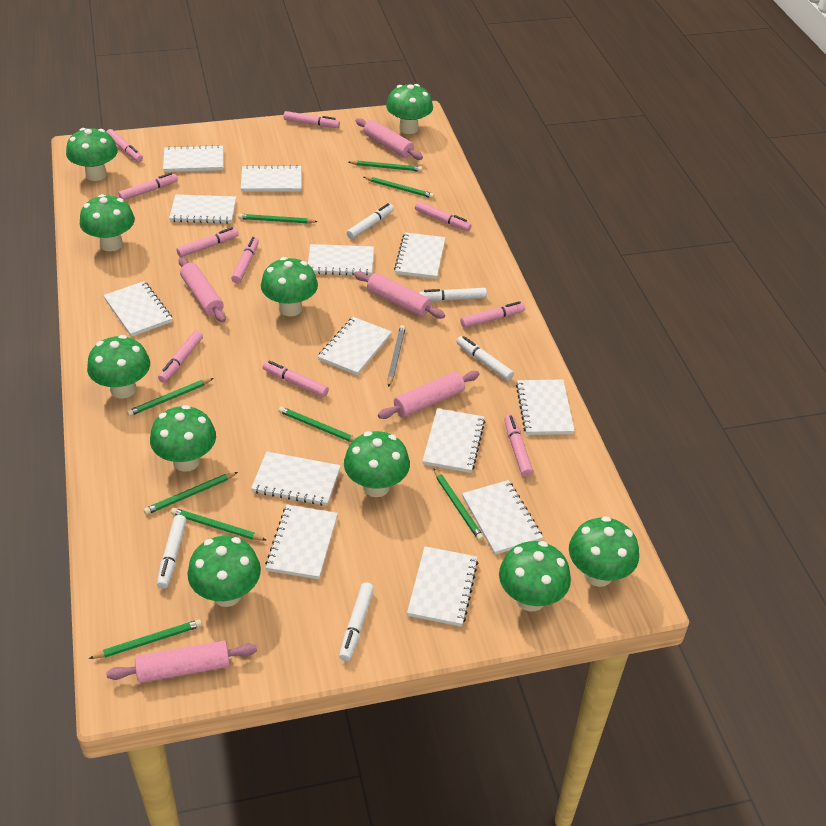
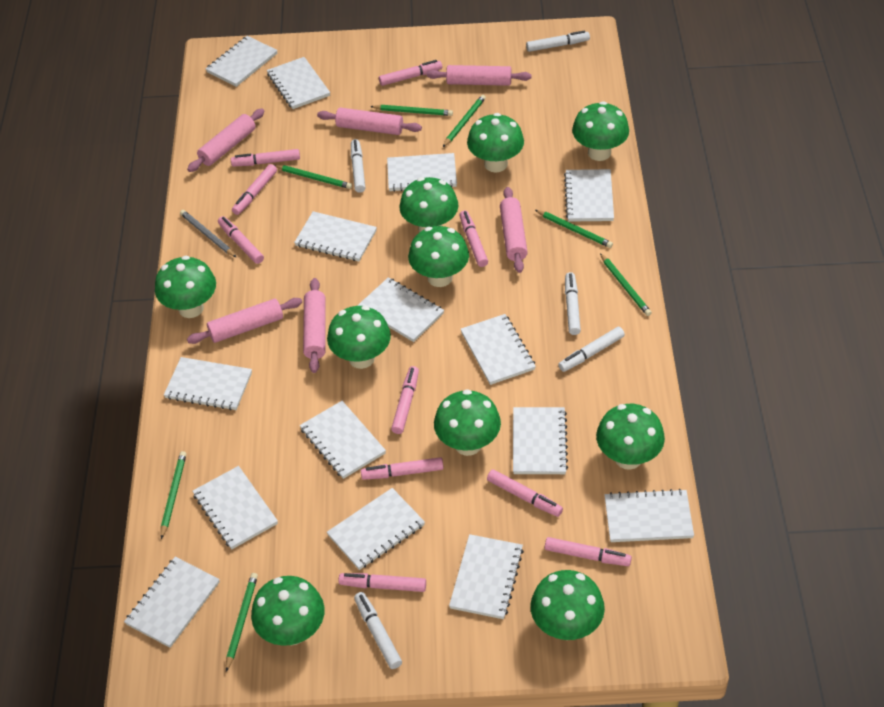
green pencil: [89,619,202,659] [127,378,214,416] [144,472,238,515] [171,508,266,541] [238,214,318,224] [278,407,356,442] [349,160,422,172] [364,177,434,198] [433,468,484,541] = 9 -> [161,451,186,539] [226,573,258,672] [274,165,352,189] [370,105,453,116] [443,95,486,147] [535,210,613,248] [600,253,652,316] = 7
pink rolling pin: [106,640,257,683] [178,257,226,323] [354,271,445,319] [356,118,423,160] [378,371,479,419] = 5 -> [187,109,265,172] [187,298,302,344] [303,278,326,373] [317,108,422,135] [427,65,532,86] [500,187,528,273] = 6
white notebook: [103,281,173,337] [163,145,223,172] [169,194,236,224] [241,165,301,192] [251,452,341,506] [265,505,338,579] [308,244,374,276] [318,317,392,375] [394,232,446,279] [407,546,478,627] [422,408,485,473] [462,480,543,555] [516,379,575,435] = 13 -> [124,557,220,648] [164,357,252,410] [193,466,278,550] [206,36,278,87] [267,57,330,109] [294,211,377,261] [300,401,386,479] [327,488,425,570] [357,277,444,342] [387,153,457,192] [449,534,524,619] [461,314,536,385] [513,407,568,474] [564,169,614,222] [604,489,694,542] = 15

